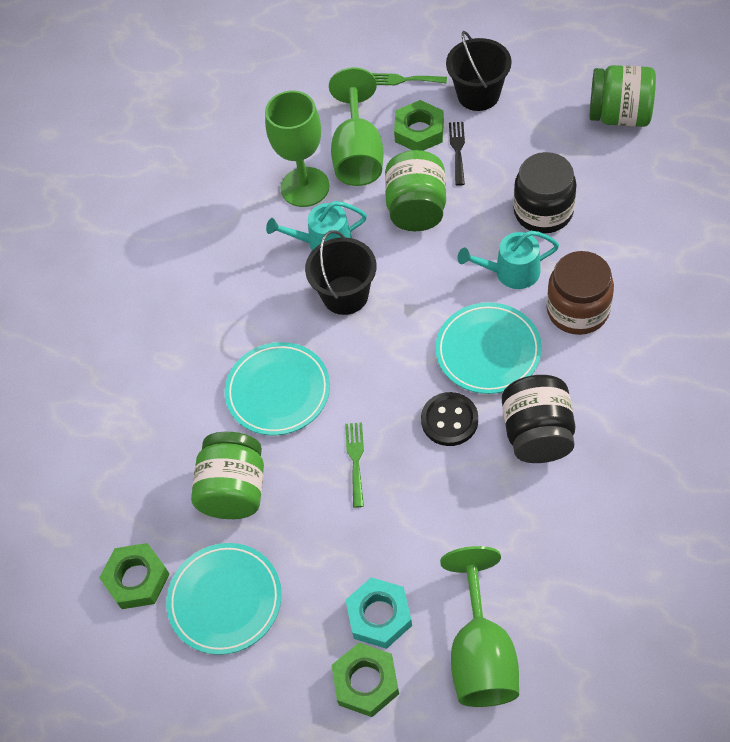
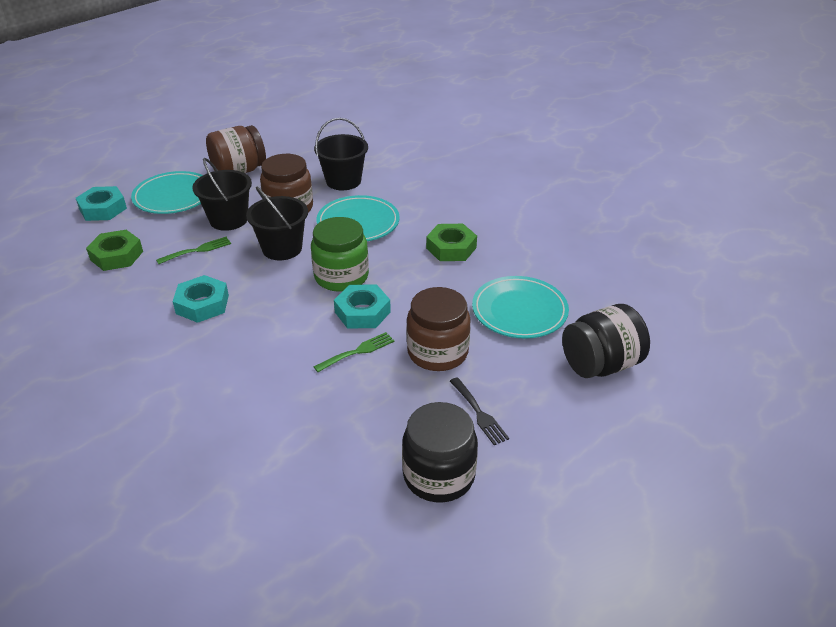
black bucket: [305,230,376,315] [446,31,511,111] = 2 -> [192,158,252,231] [246,187,308,260] [314,118,368,190] = 3
black button: [421,392,478,446] = 1 -> none = 0
brown jar: [547,251,614,335] = 1 -> [206,125,266,173] [260,154,313,212] [407,287,471,371] = 3
green goblet: [265,91,330,207] [329,67,384,186] [440,546,519,707] = 3 -> none = 0
green jar: [191,432,264,519] [385,150,446,231] [589,65,656,127] = 3 -> [311,217,369,292] = 1
green nut: [99,543,170,609] [332,643,399,717] [394,100,444,151] = 3 -> [86,230,143,271] [426,224,477,261] = 2
turquoise nut: [346,577,412,649] = 1 -> [76,186,127,221] [173,275,229,323] [334,285,391,328] = 3
turquoise watering can: [266,201,367,251] [457,231,559,289] = 2 -> none = 0

